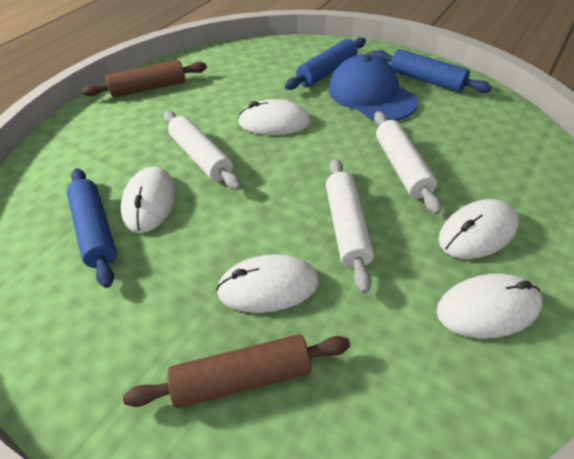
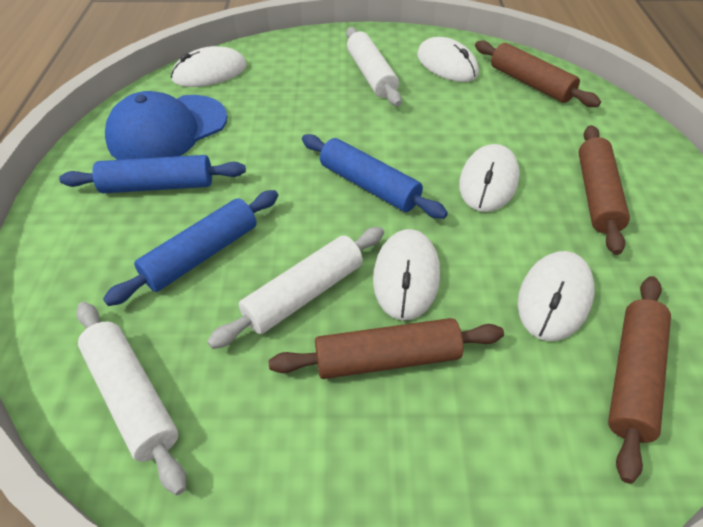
brown rolling pin: [82,60,207,98] [123,334,350,408] = 2 -> [269,318,504,379] [475,41,601,107] [579,125,630,255] [608,276,671,484] = 4

